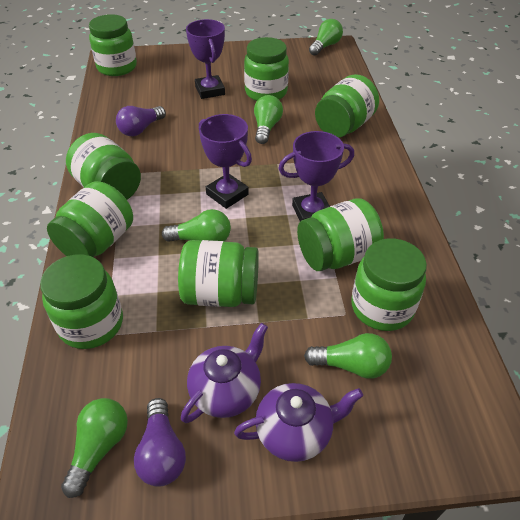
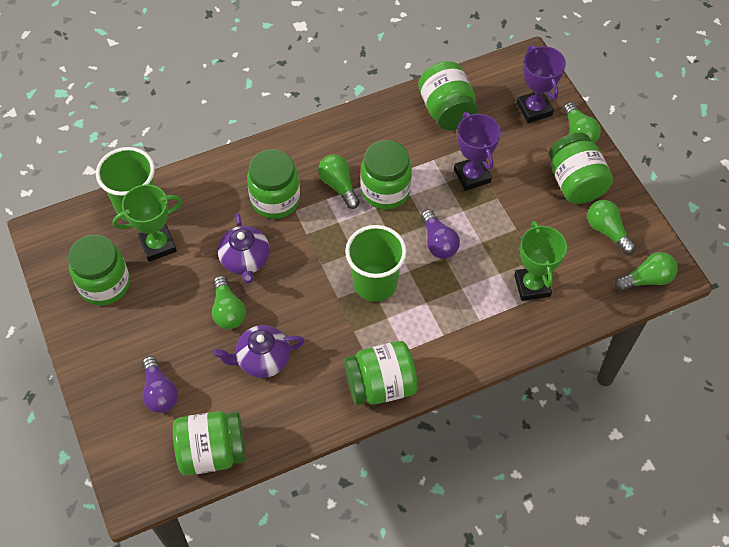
green cup: none = 0 -> [96,147,155,221] [345,225,407,302] = 2
green jar: [40,254,123,349] [47,181,133,257] [66,133,141,200] [89,14,137,76] [178,240,259,307] [244,37,289,101] [297,198,384,271] [315,74,379,137] [351,239,427,331] = 9 -> [68,235,130,305] [173,411,246,476] [247,149,300,219] [344,341,418,405] [361,140,412,209] [418,61,478,130] [549,133,613,204] = 7
green trophy: none = 0 -> [112,184,182,262] [514,221,567,301] = 2
purple trophy: [186,19,225,99] [199,114,252,209] [278,131,354,222] = 3 -> [454,112,501,191] [517,45,566,123] = 2

